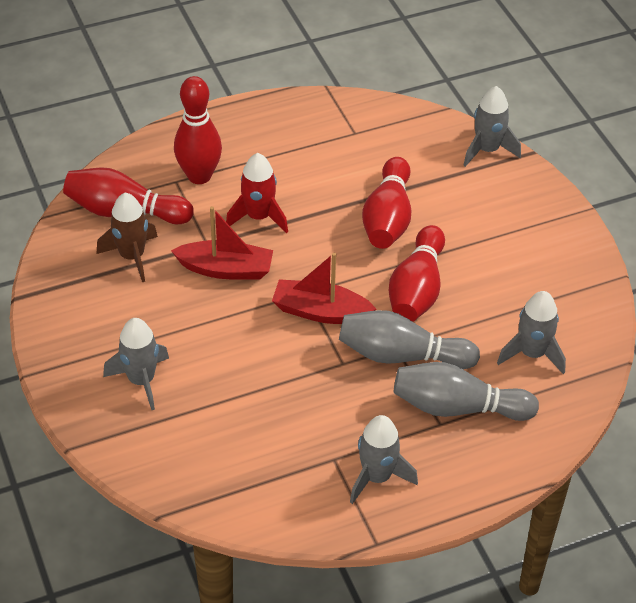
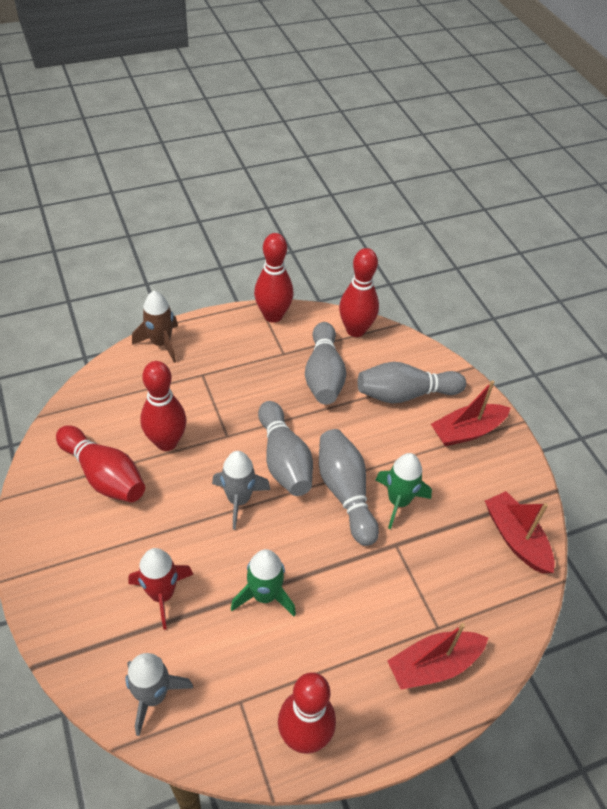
green rocket: none = 0 -> [231,549,296,616] [375,453,432,529] = 2
grey bowling pin: [339,310,480,369] [394,362,539,421] = 2 -> [258,401,313,496] [305,322,346,404] [319,429,379,546] [358,362,466,403] = 4
grey rocket: [103,318,169,410] [350,415,418,504] [463,86,521,167] [497,291,566,374] = 4 -> [126,653,193,736] [212,451,270,530] = 2
red boat: [171,206,273,280] [272,253,377,324] = 2 -> [387,623,488,690] [431,380,510,446] [485,491,555,573] = 3
red bowling pin: [63,167,194,224] [174,76,222,184] [362,157,411,249] [388,225,445,322] = 4 -> [56,425,145,502] [140,361,186,451] [254,233,293,323] [278,672,336,754] [339,248,379,337] = 5

